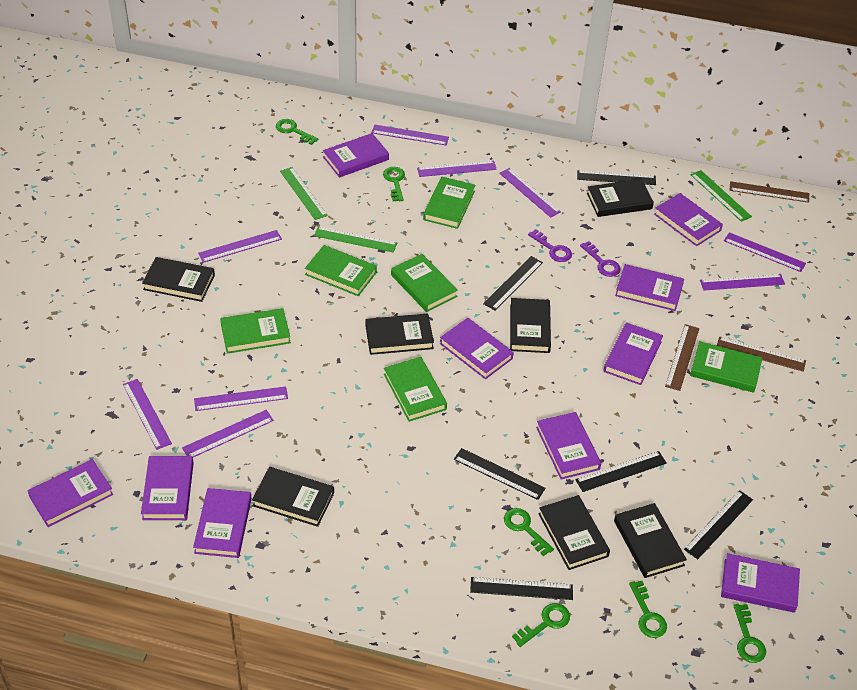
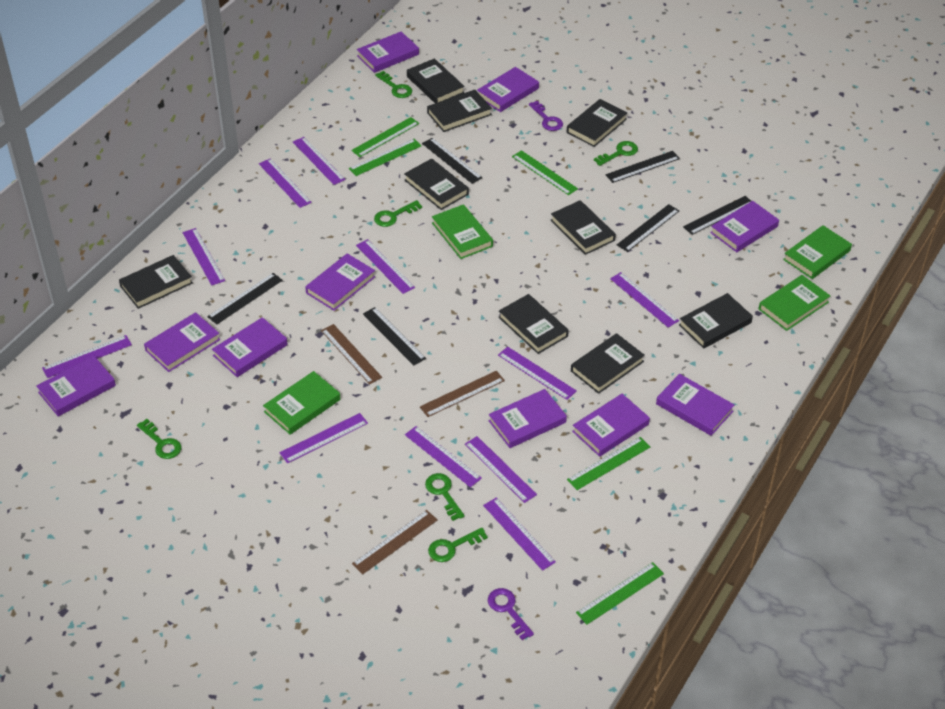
black book: [142,257,215,302] [252,467,334,527] [365,314,434,355] [510,298,551,353] [538,495,610,570] [587,179,654,217] [614,503,687,578] = 7 -> [119,255,193,309] [404,158,469,210] [407,58,465,103] [427,90,492,132] [499,294,569,354] [551,200,616,255] [567,99,627,147] [571,333,645,394] [679,293,753,348] = 9
green book: [220,308,291,354] [305,245,377,296] [384,357,447,422] [391,254,458,312] [423,177,475,229] [690,341,762,393] = 6 -> [263,371,340,434] [432,204,493,259] [759,275,830,331] [783,225,852,279] = 4
green ruler: [280,167,328,220] [314,226,397,253] [691,170,752,222] = 3 -> [349,139,421,176] [351,117,419,157] [512,150,578,195] [567,437,650,490] [576,562,664,625] = 5
purple ruler: [123,379,172,450] [182,410,274,457] [194,386,288,411] [198,230,282,263] [371,124,449,145] [417,160,497,177] [499,168,561,218] [700,274,785,291] [724,232,806,272] = 9 -> [42,335,132,378] [183,228,225,286] [259,158,312,208] [279,413,368,463] [293,137,346,185] [356,239,415,294] [405,426,482,487] [465,436,537,503] [483,497,556,571] [498,347,577,400] [610,272,679,328] = 11

